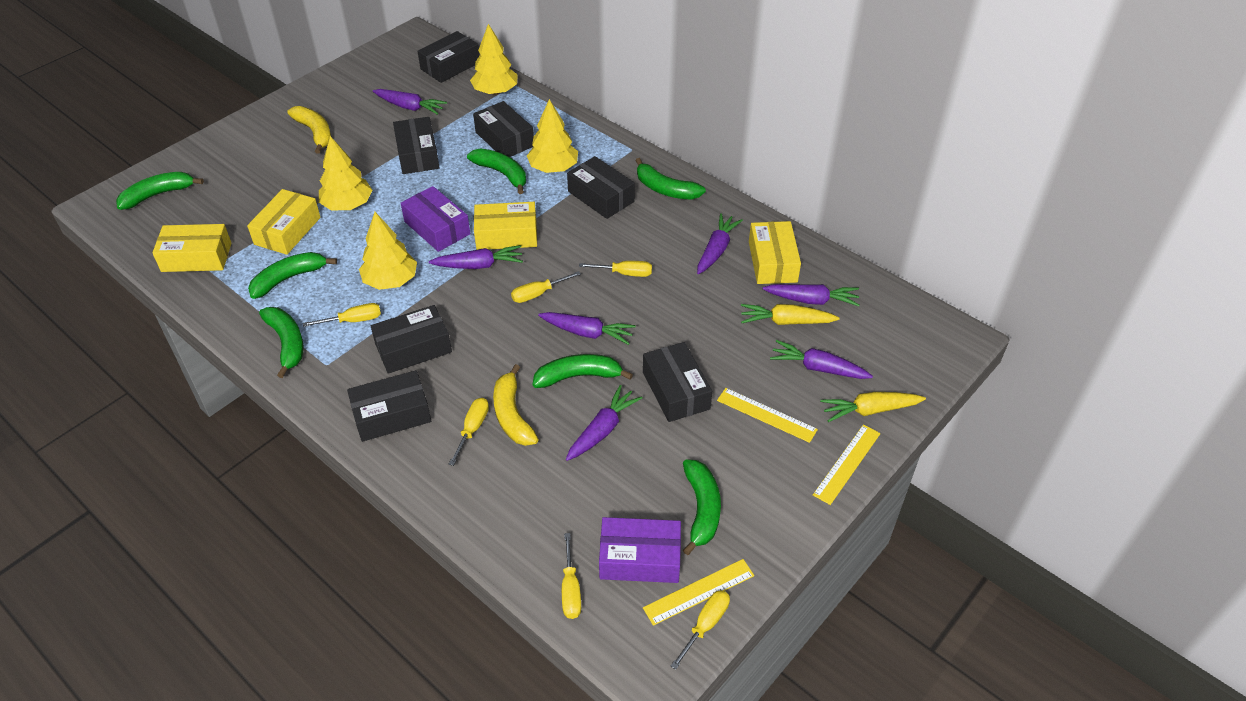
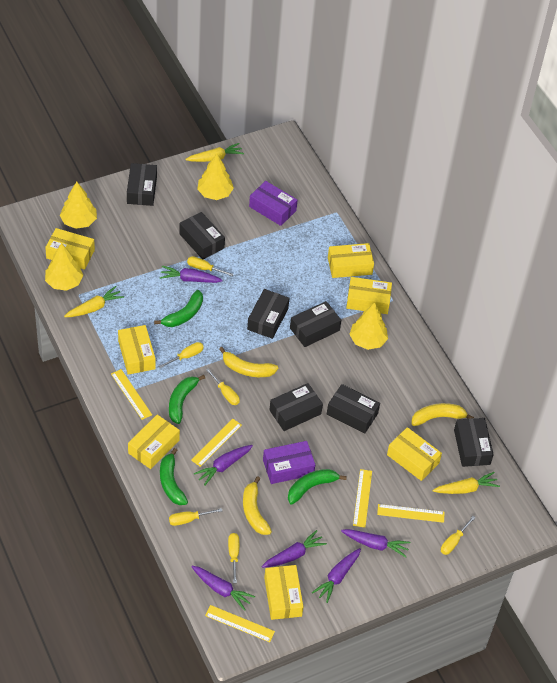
green banana: [116,172,204,210] [248,252,337,299] [259,307,303,378] [467,148,526,194] [533,354,633,388] [635,158,706,200] [683,459,721,555] = 7 -> [154,290,203,327] [160,448,188,505] [169,375,205,424] [288,469,347,504] = 4
purple carrot: [373,89,447,115] [429,245,523,269] [538,312,636,345] [566,385,643,461] [697,213,743,274] [763,284,860,306] [770,340,873,379] = 7 -> [160,266,223,283] [191,566,255,611] [194,445,253,486] [262,530,327,568] [312,548,361,603] [341,529,410,557] = 6
yellow banana: [287,106,331,154] [493,364,539,446] = 2 -> [219,347,278,377] [243,476,272,535] [412,403,474,426] = 3
yellow box: [152,224,231,272] [247,189,321,255] [474,202,537,250] [749,221,801,284] = 4 -> [45,228,95,270] [118,325,156,375] [128,414,180,469] [264,565,303,620] [328,243,374,278] [346,277,392,314] [387,427,442,481] = 7
yellow carrot: [741,304,840,325] [820,392,926,422] = 2 -> [64,286,124,317] [185,143,244,162] [433,472,500,494] = 3
yellow ruler: [643,559,755,626] [717,388,818,443] [813,424,881,505] = 3 -> [111,369,152,420] [191,419,242,467] [205,605,275,642] [353,469,372,528] [377,504,445,523] = 5

